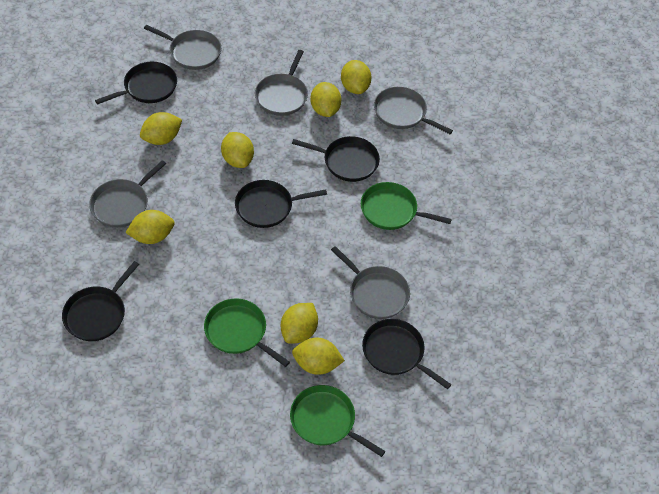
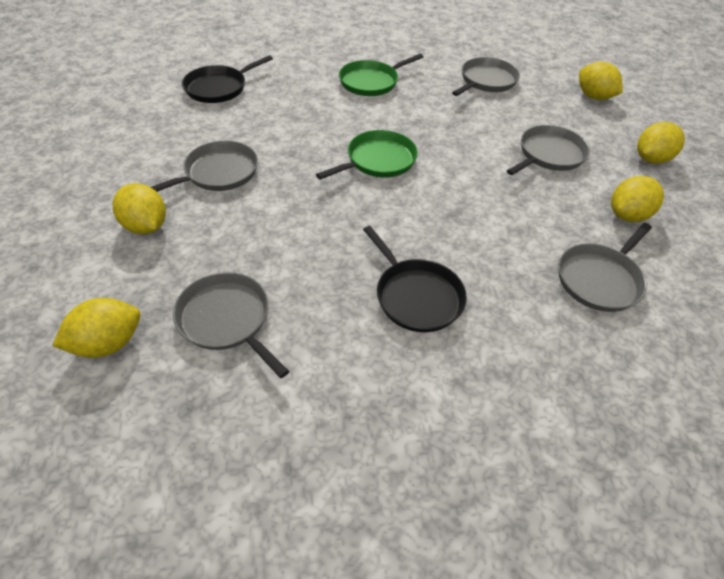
black pan: [62,261,139,341] [95,62,177,105] [235,180,327,228] [292,136,380,182] [362,319,452,389] = 5 -> [182,55,273,103] [363,226,467,332] = 2
green pan: [204,298,290,367] [290,385,386,457] [361,182,452,230] = 3 -> [316,130,418,180] [339,54,423,96] = 2
yellow lemon: [125,210,175,244] [140,112,182,145] [221,132,254,168] [281,303,318,344] [292,338,345,375] [310,82,341,117] [341,60,371,94] = 7 -> [52,298,140,358] [113,183,166,234] [579,61,623,100] [611,176,664,222] [637,122,685,164] = 5

